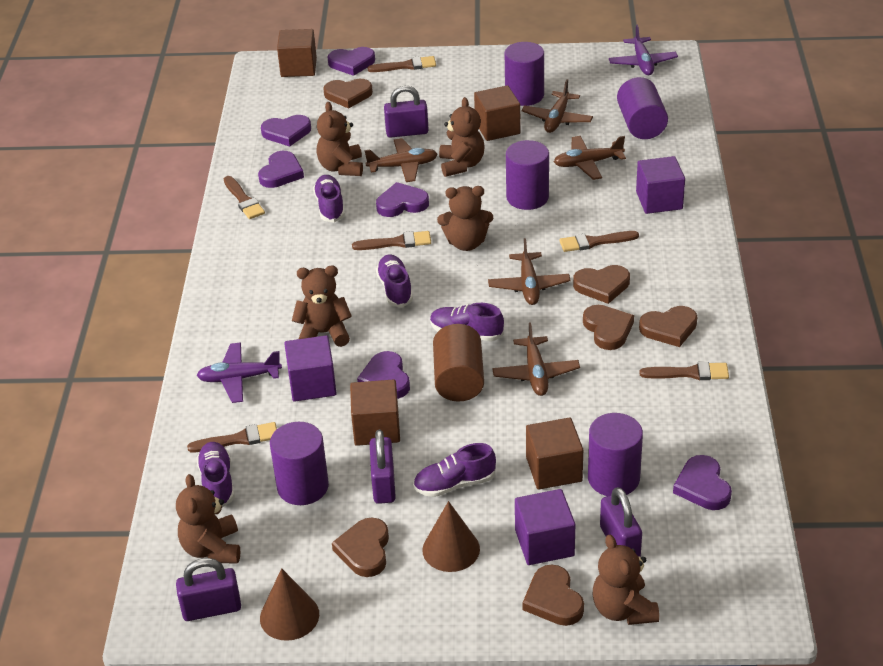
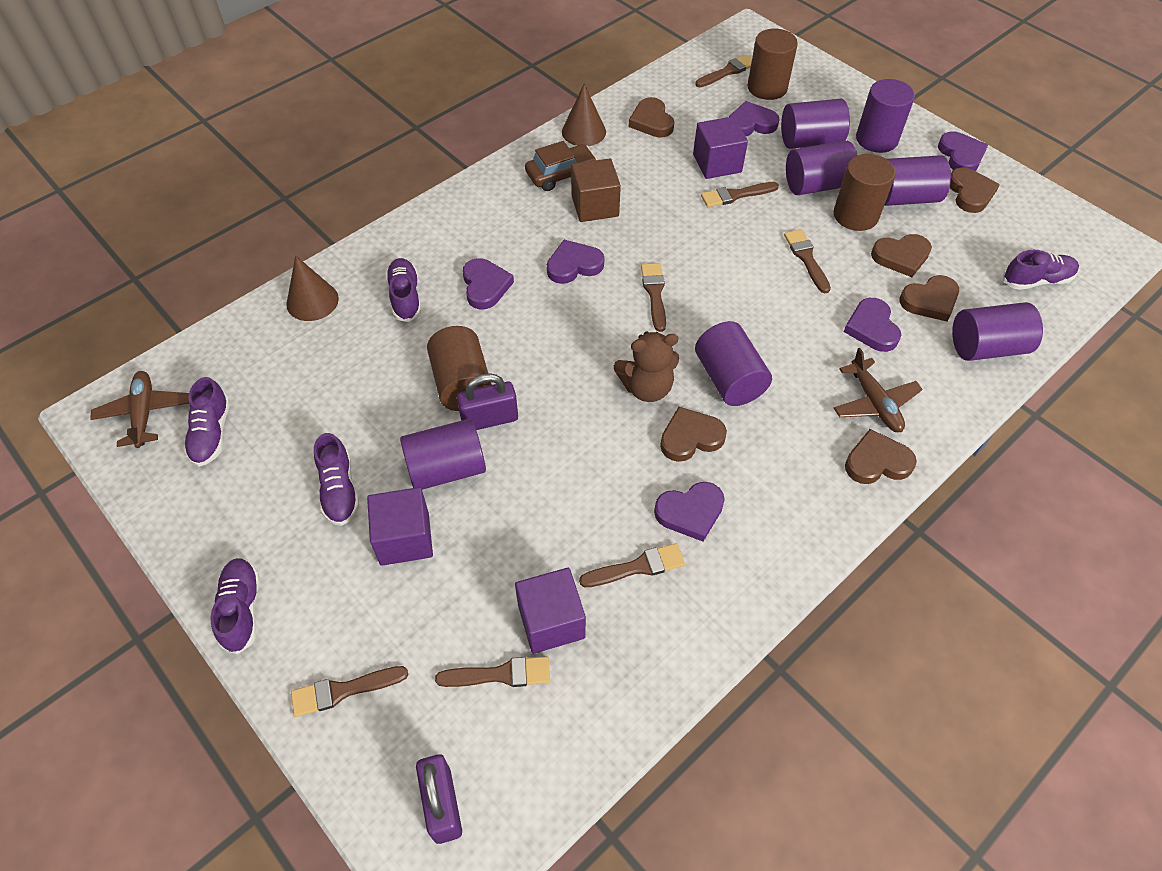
brown brush: [187,422,277,452] [224,176,265,219] [352,231,431,250] [367,56,436,72] [559,231,639,252] [640,362,729,380] = 6 -> [291,666,408,717] [435,656,550,687] [579,543,685,587] [641,263,666,332] [696,54,752,87] [701,182,779,207] [784,229,831,293] = 7
brown car: none = 0 -> [525,141,597,191] = 1
brown cube: [277,29,317,77] [350,379,400,446] [474,85,521,141] [526,418,583,489] = 4 -> [571,158,621,222] = 1
brown cylinder: [433,324,484,401] = 1 -> [427,326,492,411] [747,29,798,100] [834,154,895,231] = 3
brown plane: [364,138,437,182] [488,238,570,305] [492,322,580,396] [522,79,593,133] [554,136,626,180] = 5 -> [90,371,189,448] [834,348,923,432] = 2
brown teddy bear: [176,474,240,564] [292,266,352,347] [316,102,363,176] [437,186,493,251] [439,97,485,177] [593,535,659,625] = 6 -> [614,331,679,402] = 1
purple cylinder: [270,422,329,505] [505,42,544,106] [506,140,549,210] [588,413,643,496] [617,77,668,139] = 5 -> [400,419,486,490] [695,321,772,406] [781,99,850,149] [786,141,857,195] [856,79,915,153] [884,155,951,206] [952,302,1043,361] = 7
purple padlock: [176,558,241,621] [370,430,396,504] [384,86,429,138] [600,487,642,557] = 4 -> [416,754,462,844] [457,373,518,430] = 2
purple plane: [196,343,282,403] [609,25,678,75] = 2 -> none = 0

